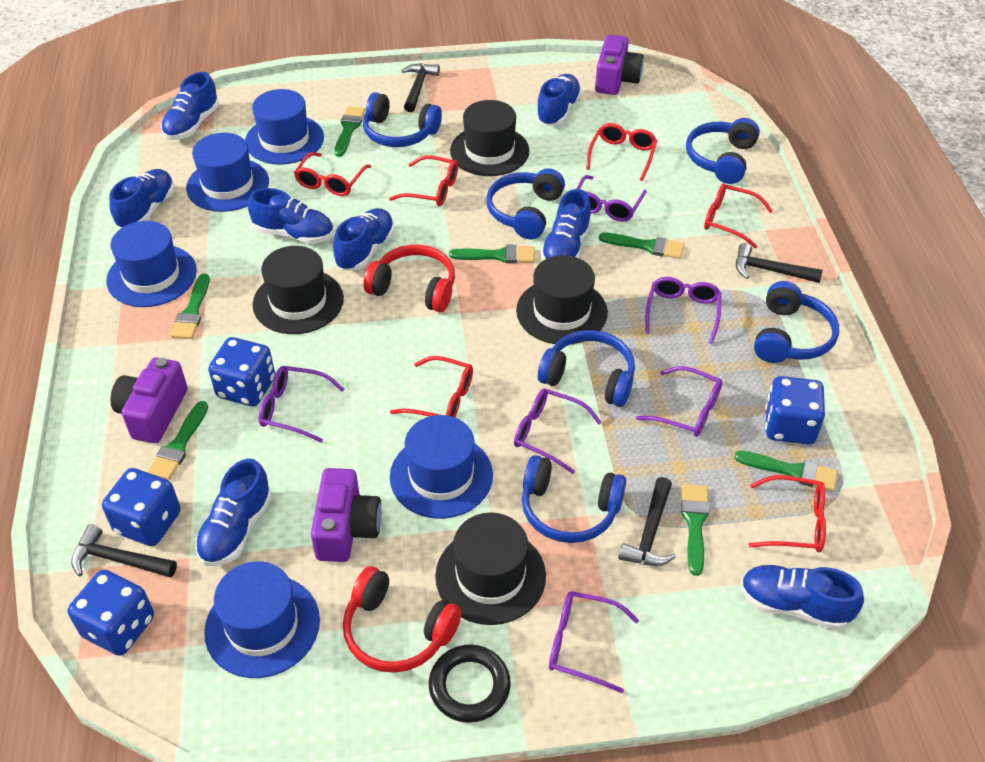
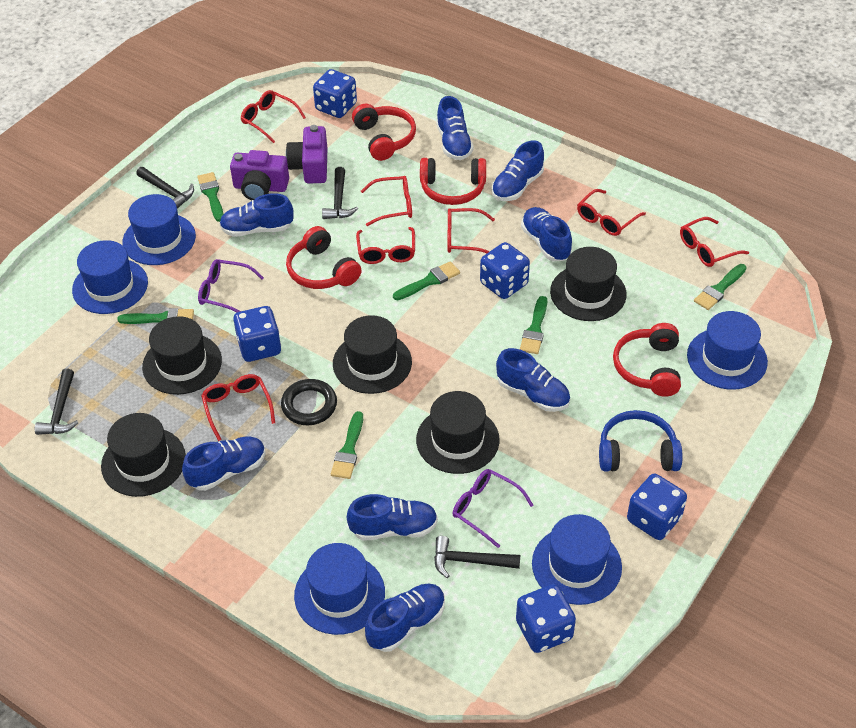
black hat: [253,246,344,334] [435,512,546,625] [450,100,530,176] [516,255,608,344] = 4 -> [101,413,186,497] [142,316,222,395] [333,315,412,394] [416,391,500,474] [550,247,627,321] = 5
blue dice: [67,570,154,656] [102,468,181,546] [208,337,275,406] [765,376,825,445] = 4 -> [233,306,281,362] [313,69,357,118] [480,242,530,299] [516,584,576,653] [627,474,687,540] = 5
blue headphones: [363,92,442,147] [486,168,565,240] [522,455,626,543] [538,330,635,407] [686,118,760,184] [754,281,839,363] = 6 -> [599,410,682,472] = 1
green brush: [147,401,208,480] [170,274,210,339] [334,106,365,157] [449,245,535,263] [599,233,684,259] [681,484,709,576] [734,451,838,491] = 7 -> [117,308,194,324] [197,172,224,222] [331,411,363,479] [393,261,460,300] [520,296,547,354] [694,264,747,310] = 6
purple camera: [110,357,188,443] [311,468,382,562] [595,35,644,95] = 3 -> [230,150,289,200] [286,125,327,184] = 2
purple glasses: [259,366,344,443] [514,389,602,474] [549,591,639,693] [577,175,647,222] [636,366,722,437] [645,277,722,344] = 6 -> [198,259,264,312] [452,469,534,548] = 2
red glasses: [294,152,371,196] [389,155,458,206] [390,356,473,417] [586,123,657,181] [704,183,773,248] [749,475,826,552] = 6 -> [201,374,275,441] [241,90,306,143] [356,227,415,264] [361,176,412,226] [447,208,495,253] [577,189,646,236] [680,217,749,267] = 7
red headphones: [343,566,461,673] [364,245,455,312] = 2 -> [286,226,362,289] [352,104,416,161] [420,158,486,205] [613,323,681,397] = 4

